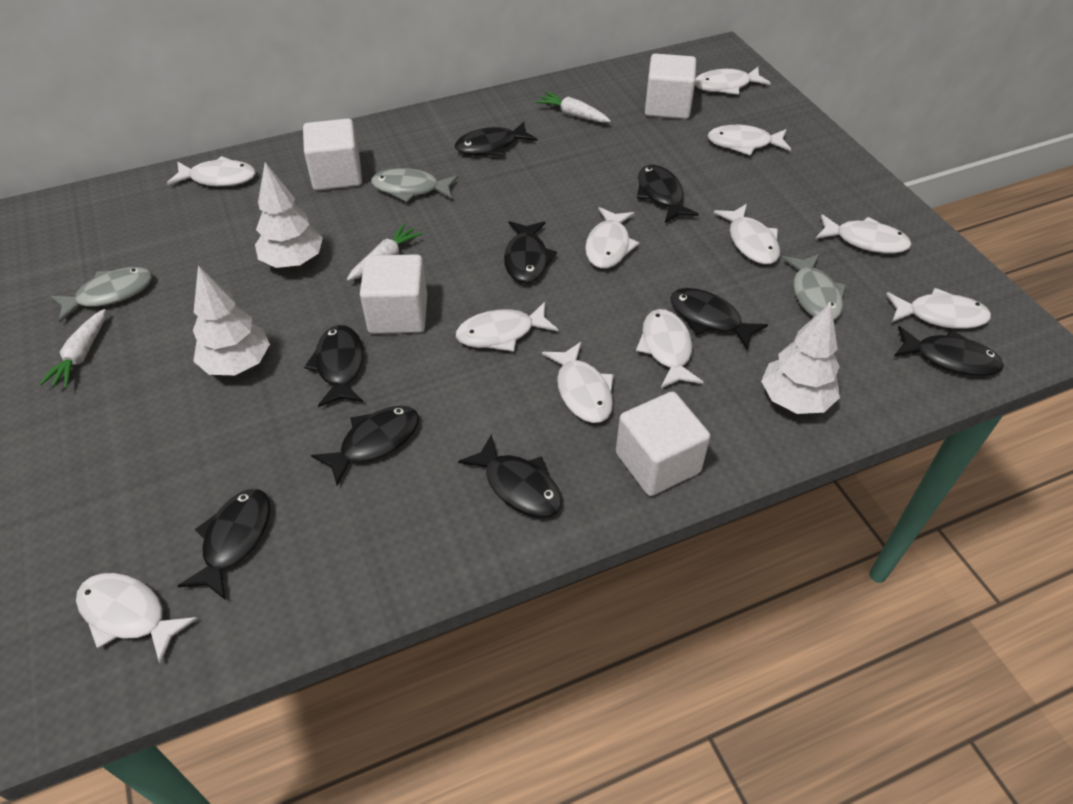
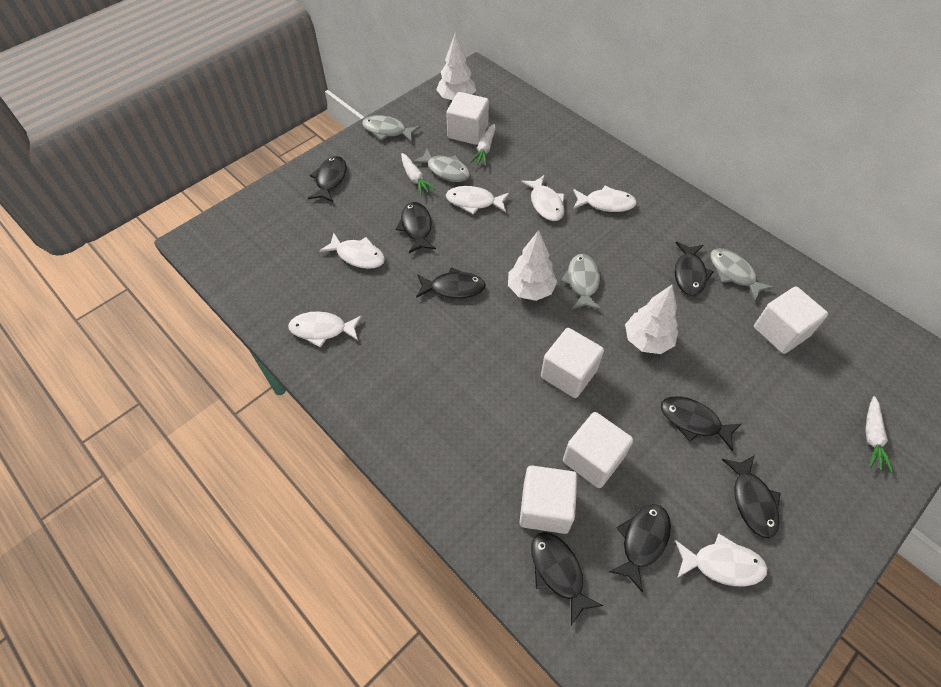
black fish: [178,489,270,599] [304,325,364,407] [311,406,419,486] [455,122,537,156] [458,434,562,518] [504,221,557,283] [637,165,699,223] [670,288,768,350] [894,326,1004,376] = 9 -> [308,156,346,202] [396,202,436,253] [416,267,486,299] [531,532,603,625] [609,504,671,593] [661,396,742,451] [674,242,713,296] [722,455,781,538] = 8
grey fish: [50,267,152,322] [371,168,458,202] [782,254,846,320] = 3 -> [362,115,420,142] [412,149,470,182] [561,254,601,310] [710,248,774,301] = 4
white cube: [303,119,362,191] [360,254,427,334] [616,391,710,496] [645,53,696,119] = 4 -> [446,92,489,145] [520,465,578,534] [541,328,604,398] [563,412,633,488] [754,286,828,354] = 5
white fish: [76,573,198,664] [167,156,256,187] [456,302,558,351] [542,342,614,423] [585,207,639,269] [636,309,703,388] [695,67,771,95] [708,125,791,156] [714,204,780,264] [815,214,912,254] [886,288,991,329] = 11 -> [288,312,362,348] [319,233,385,269] [446,186,509,215] [521,175,565,221] [573,186,637,212] [675,534,768,586] = 6

